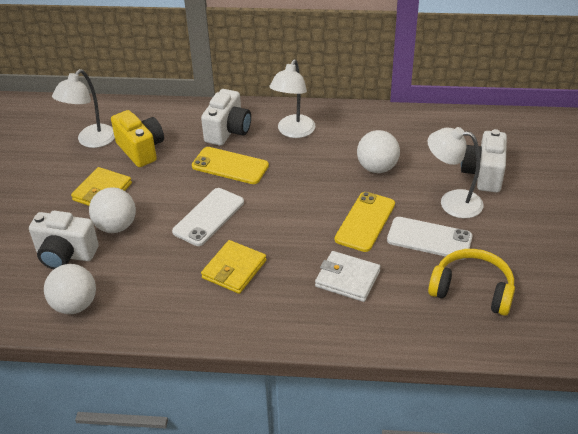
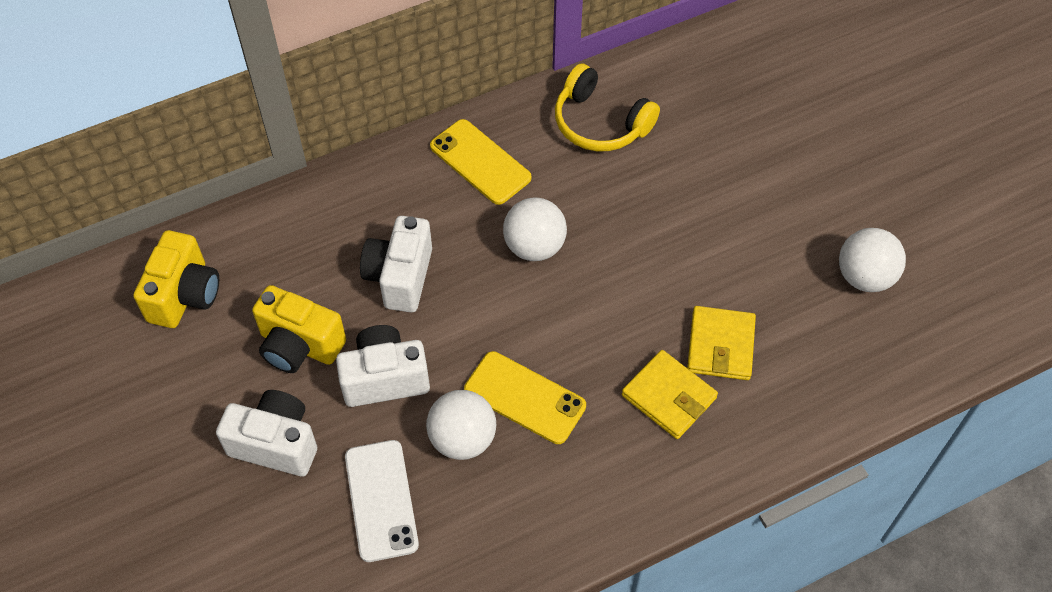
white lamp: [52,69,115,148] [269,59,316,138] [428,127,484,218] = 3 -> none = 0
white phone: [172,188,244,246] [387,217,472,260] = 2 -> [345,440,419,562] = 1
white wallet: [315,251,380,302] = 1 -> none = 0
yellow camera: [111,110,164,167] = 1 -> [133,230,219,328] [252,285,346,373] = 2

